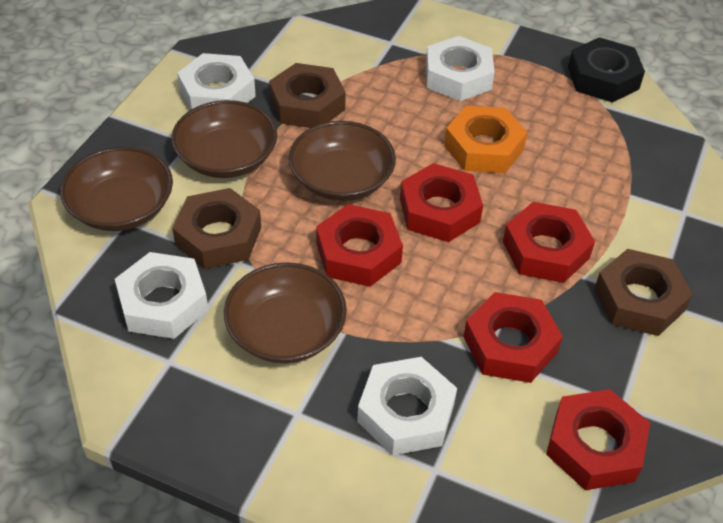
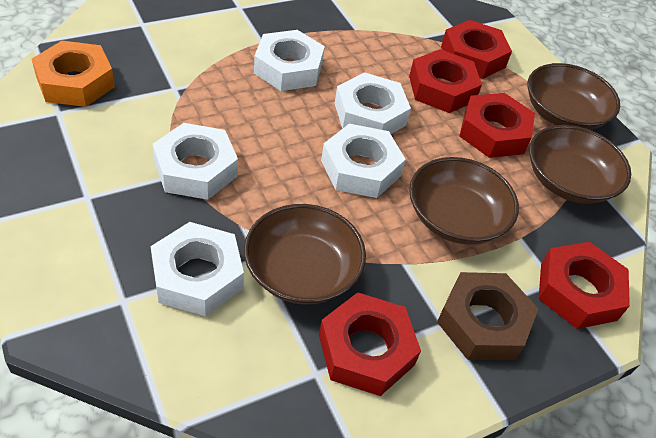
black nut: [568,37,645,103] = 1 -> none = 0
brown nut: [172,188,261,269] [269,63,346,128] [594,249,693,336] = 3 -> [437,272,538,360] = 1
white nut: [115,252,209,339] [177,53,256,110] [357,357,457,456] [426,36,495,101] = 4 -> [150,222,244,316] [152,123,238,200] [254,30,325,91] [321,124,406,198] [334,72,411,134] = 5

